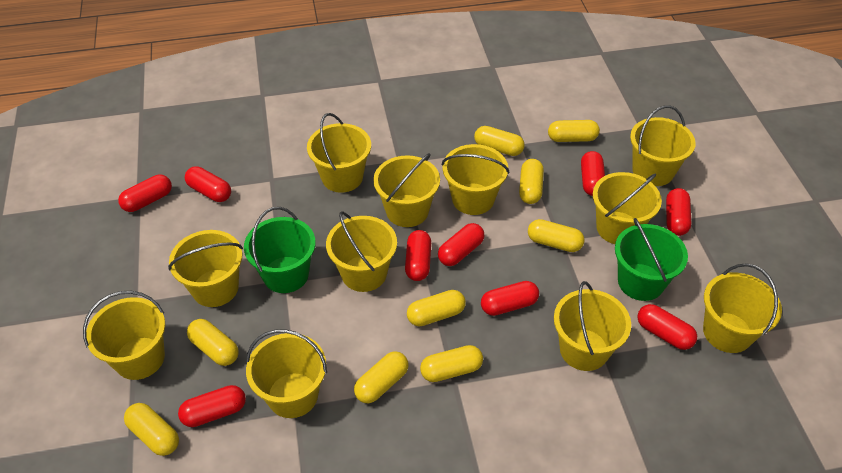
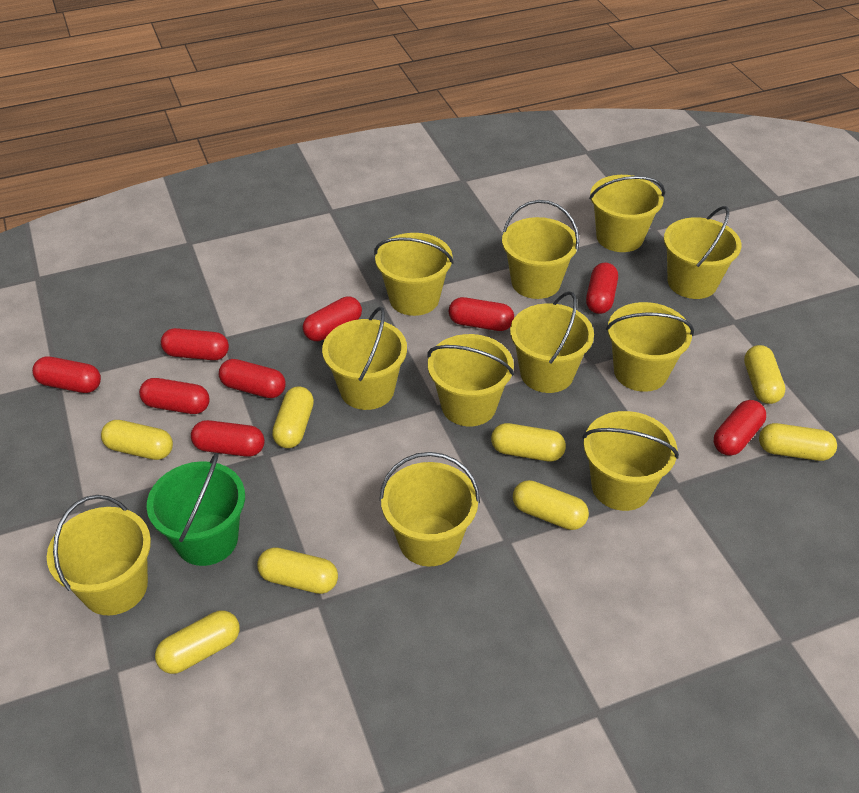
green bucket: [244,207,316,293] [615,218,688,301] = 2 -> [147,453,245,566] = 1
yellow capsule: [124,403,179,456] [187,319,239,366] [354,351,408,403] [407,290,466,327] [420,345,483,382] [474,126,525,156] [519,159,544,204] [528,219,585,252] [548,120,600,142] = 9 -> [101,420,173,460] [155,610,240,674] [257,547,338,594] [272,387,314,448] [491,423,566,461] [513,480,589,530] [744,345,785,404] [759,423,837,461] = 8

